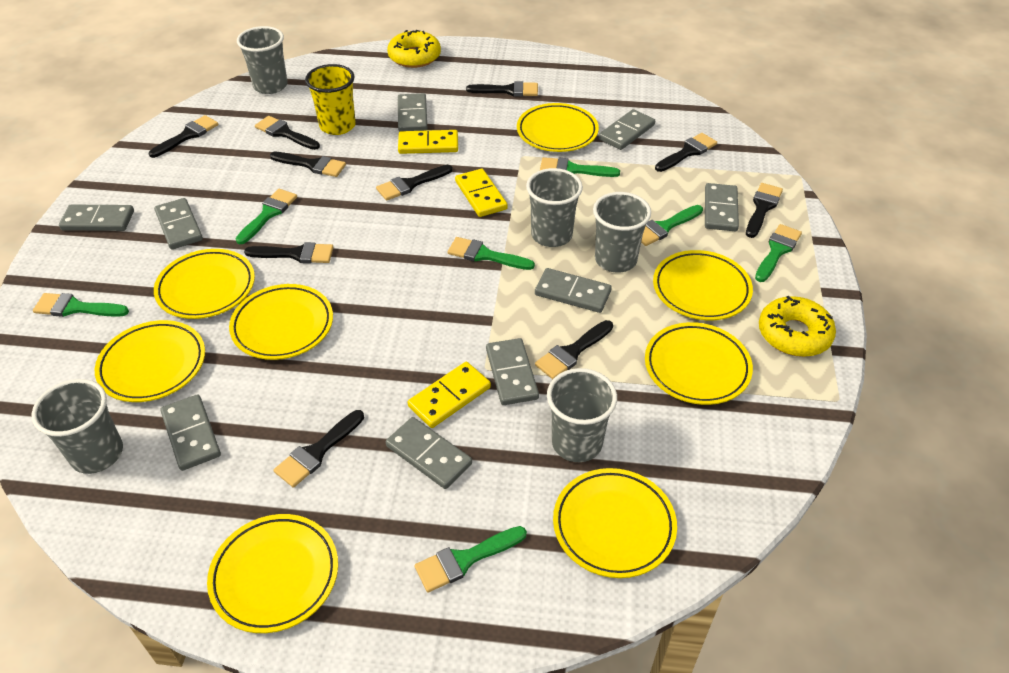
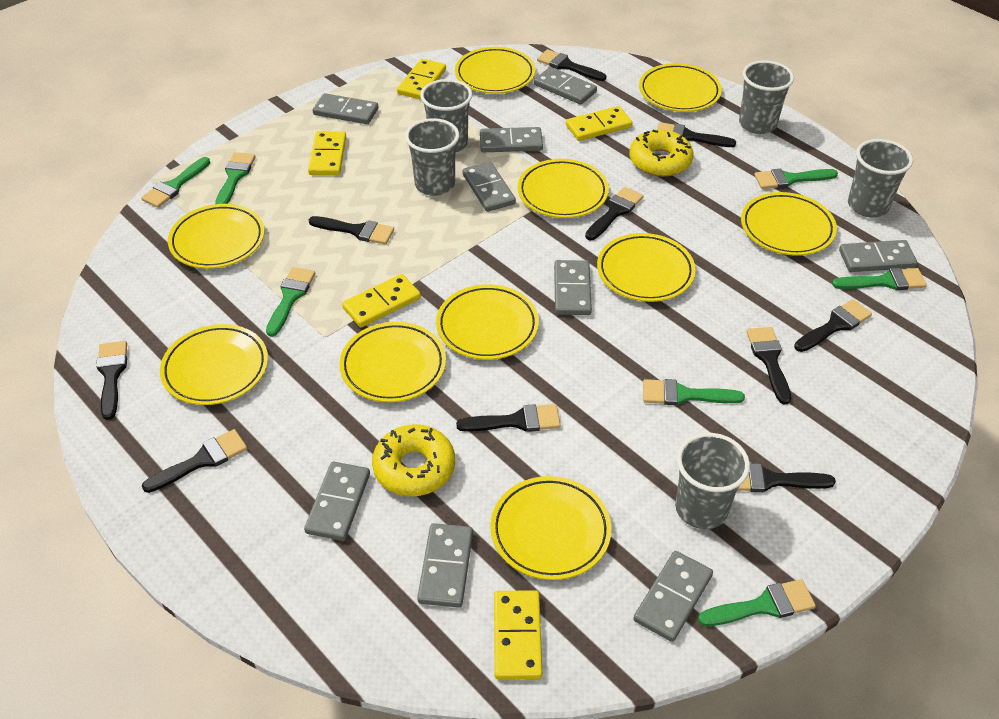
yellow cup: [305,64,356,135] = 1 -> none = 0
yellow domino: [398,130,458,154] [408,362,491,428] [455,169,508,217] = 3 -> [308,131,346,175] [342,274,421,327] [397,59,446,100] [494,590,542,680] [566,106,633,141] = 5
yellow plate: [95,320,205,402] [154,249,255,319] [207,514,338,633] [229,284,333,360] [517,103,599,152] [553,468,677,578] [645,322,753,405] [653,250,753,320] = 8 -> [160,324,268,405] [168,204,265,269] [339,322,446,402] [436,284,539,360] [455,47,535,94] [490,476,612,580] [518,159,609,218] [597,233,696,302] [639,63,722,112] [741,192,837,256] = 10

